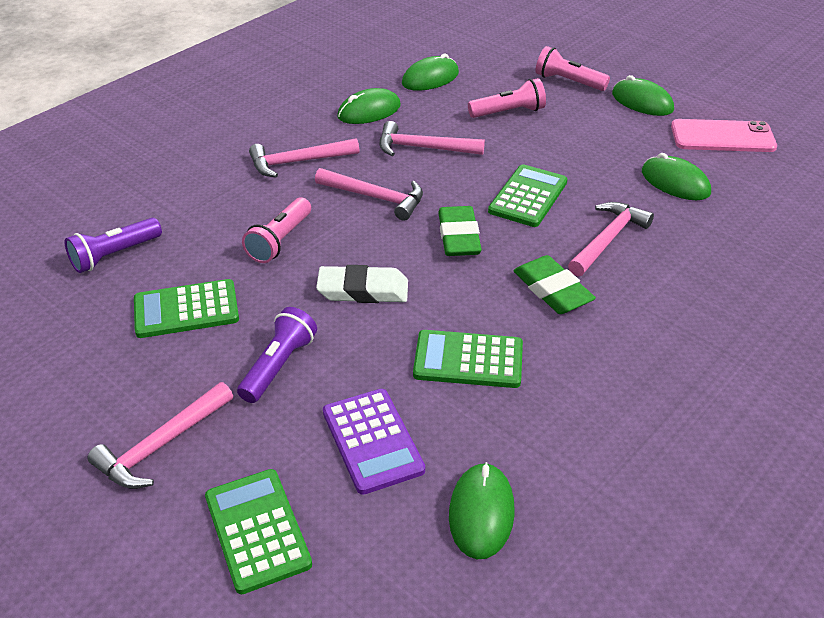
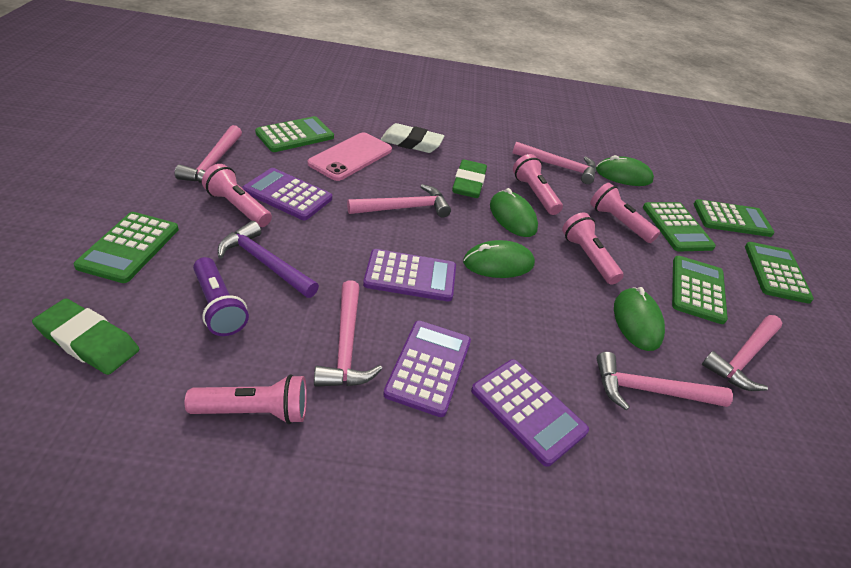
green calculator: [134,279,239,338] [205,469,312,594] [413,330,523,388] [488,164,567,227] = 4 -> [74,212,179,283] [255,116,334,152] [643,202,716,251] [672,256,728,324] [694,199,775,237] [745,242,814,304] = 6
green mouse: [337,88,401,124] [402,54,459,91] [449,462,515,559] [612,75,674,116] [642,153,711,200] = 5 -> [463,240,535,278] [490,188,538,237] [596,155,654,186] [614,287,665,351] = 4
pink flashlight: [242,198,311,263] [468,78,546,118] [535,46,610,91] = 3 -> [185,374,307,424] [202,164,272,227] [513,154,563,215] [562,213,624,285] [590,183,660,243] = 5
pink hammer: [88,382,233,489] [249,138,359,178] [315,168,423,221] [380,121,485,156] [568,202,654,276] = 5 -> [175,125,242,183] [314,280,382,387] [347,184,451,218] [513,142,596,184] [597,352,733,410] [702,315,782,391] = 6
purple calculator: [323,389,425,495] = 1 -> [242,168,332,220] [363,249,456,301] [383,321,471,417] [471,359,589,467] = 4
purple flashlight: [65,218,162,273] [237,307,317,403] = 2 -> [193,257,249,336] = 1
purple hammer: none = 0 -> [218,221,319,298] = 1

